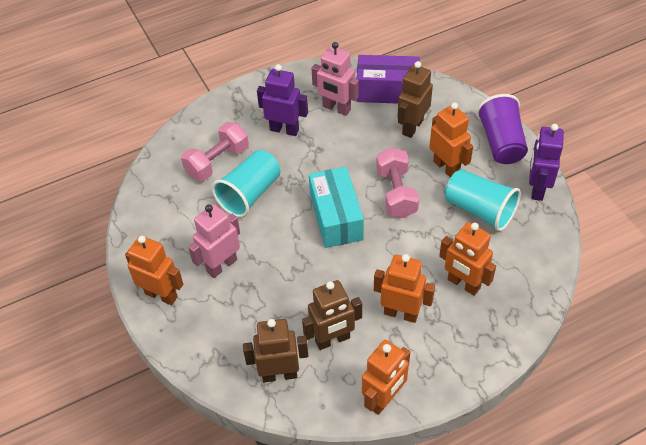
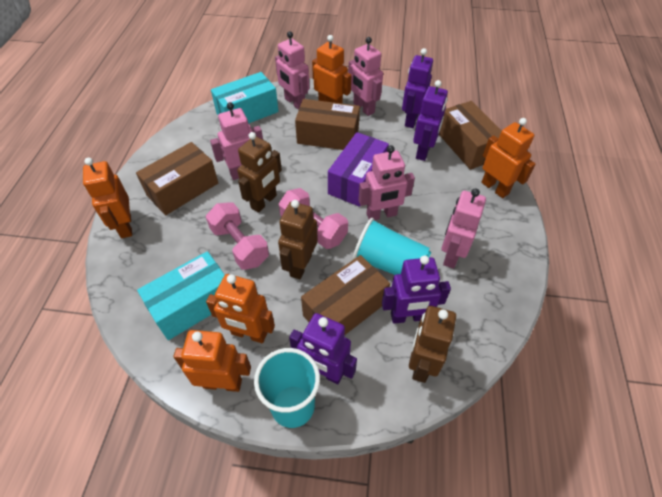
brown box: none = 0 -> [136,142,218,215] [295,99,360,150] [301,255,390,335] [439,101,502,170] = 4
pink robot: [188,204,240,278] [311,42,359,116] = 2 -> [210,102,263,180] [275,31,309,110] [348,37,383,116] [358,145,415,220] [441,188,486,269] = 5
purple cup: [477,94,528,164] = 1 -> none = 0
purple robot: [257,64,308,136] [529,124,564,201] = 2 -> [289,313,357,384] [382,255,451,324] [402,48,433,128] [413,80,448,161] = 4
turquoise box: [309,167,364,248] = 1 -> [137,251,225,340] [211,72,279,124] = 2

